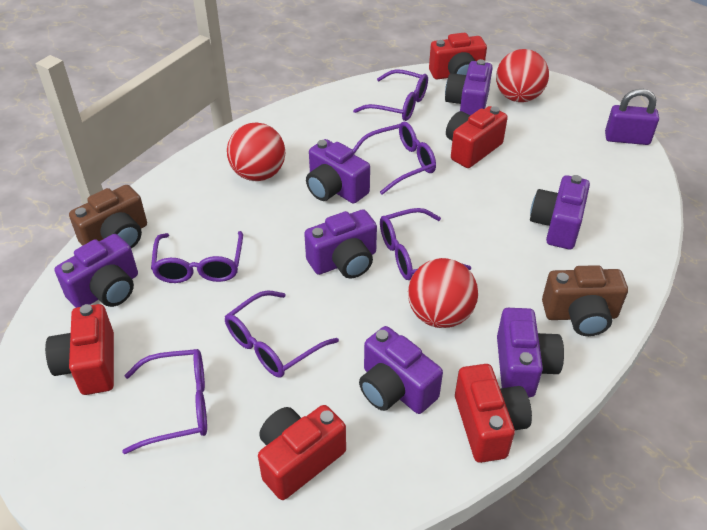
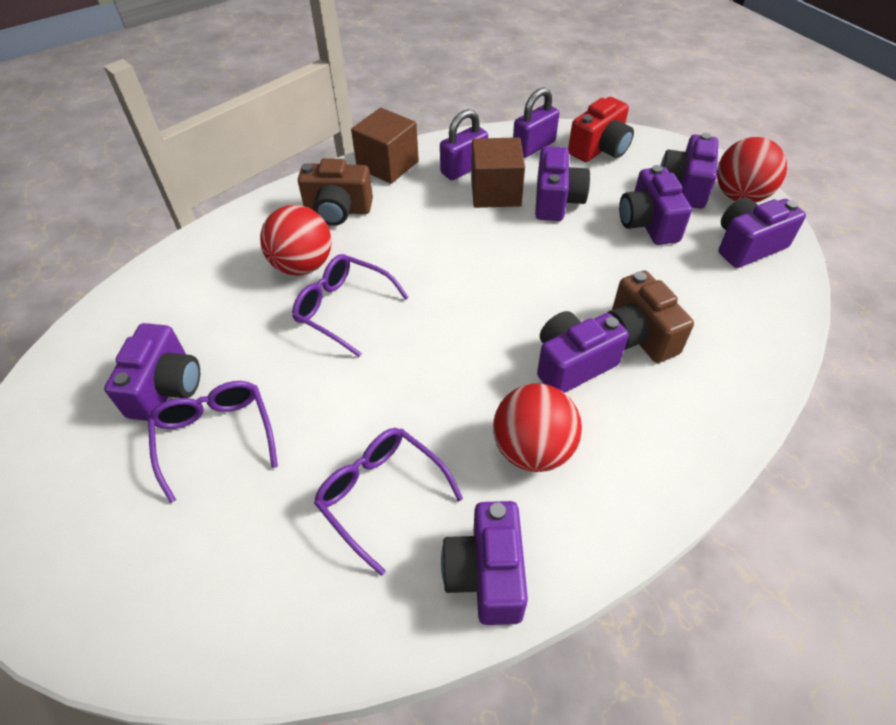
brown cube: none = 0 -> [351,108,419,184] [471,137,525,208] = 2
purple glasses: [122,349,207,454] [151,231,243,283] [225,290,339,378] [353,69,428,121] [353,122,436,195] [380,208,472,280] = 6 -> [148,381,278,503] [292,254,409,357] [314,428,463,576] = 3
purple padlock: [605,89,659,145] = 1 -> [440,109,488,180] [513,88,559,158] = 2
red camera: [45,304,114,395] [258,405,346,500] [429,33,487,79] [446,106,508,168] [455,364,532,463] = 5 -> [568,97,634,162] = 1

